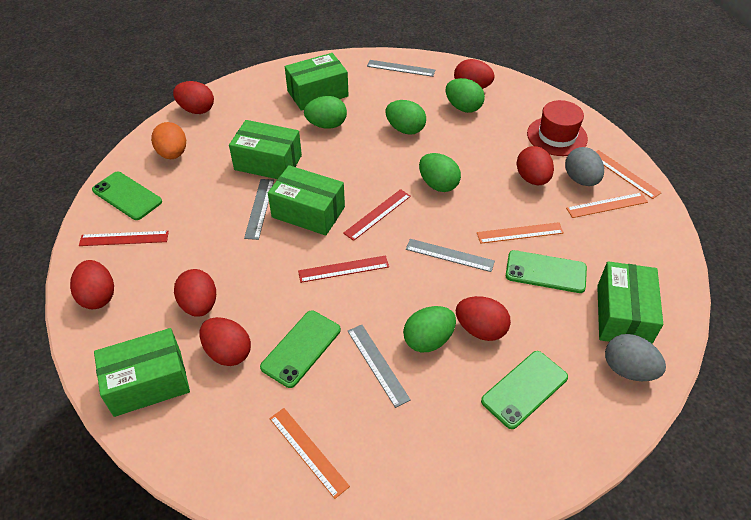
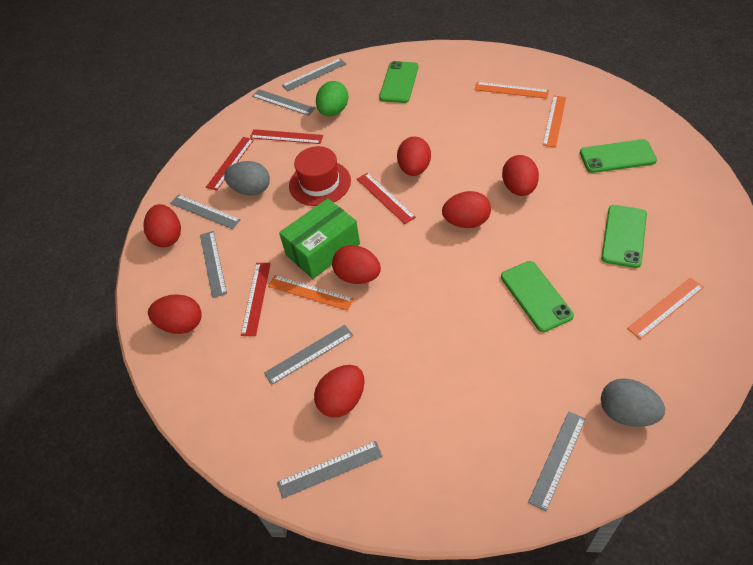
green box: [94,328,190,417] [229,120,302,179] [268,165,345,236] [285,53,349,111] [597,261,663,344] = 5 -> [279,198,360,279] = 1
green egg: [304,96,347,129] [386,100,426,135] [403,306,456,352] [419,153,461,192] [446,78,485,113] = 5 -> [316,81,349,116] = 1
grey ruler: [244,179,274,240] [348,325,411,408] [367,60,435,77] [406,239,495,272] = 4 -> [170,195,241,229] [200,231,227,298] [252,89,316,116] [264,325,353,385] [277,441,383,499] [282,58,346,91] [528,411,586,511] = 7
orange egg: [151,122,186,159] = 1 -> none = 0
red ruler: [79,231,169,246] [298,255,389,283] [343,189,411,241] = 3 -> [206,137,254,191] [241,263,271,336] [250,129,323,144] [357,173,416,224] = 4

